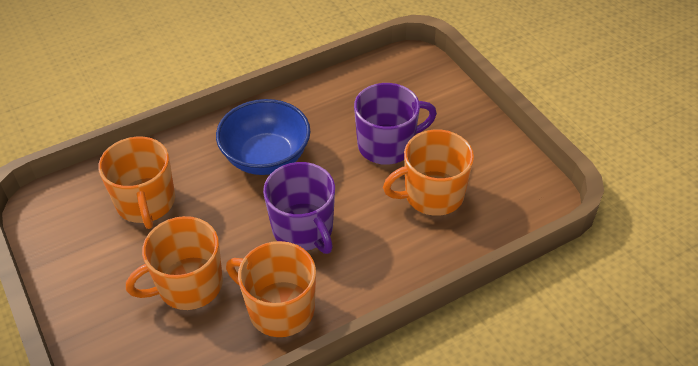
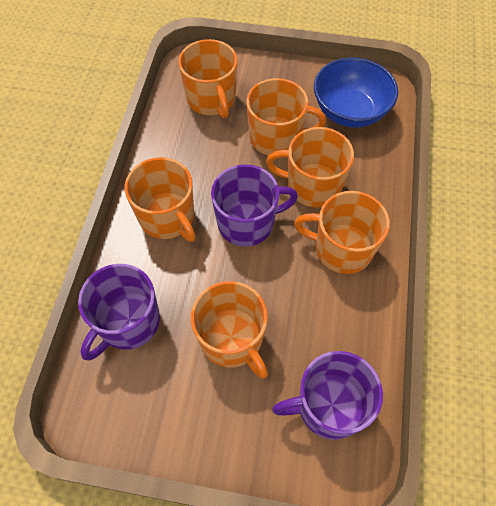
orange mug: [98,137,175,229] [126,216,223,310] [226,241,316,337] [383,130,474,216] = 4 -> [125,157,196,242] [178,39,238,118] [191,281,268,379] [246,78,326,156] [266,127,354,207] [294,191,390,274] = 6
purple mug: [263,162,335,254] [354,83,437,165] = 2 -> [78,264,160,361] [211,164,298,247] [272,351,383,440] = 3

